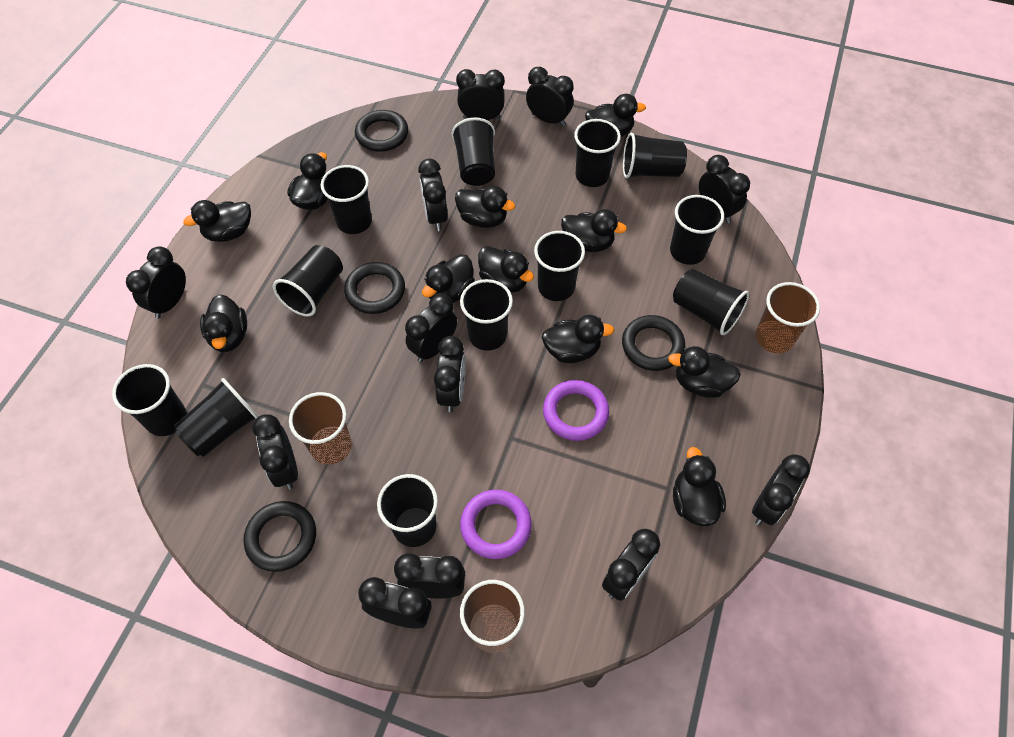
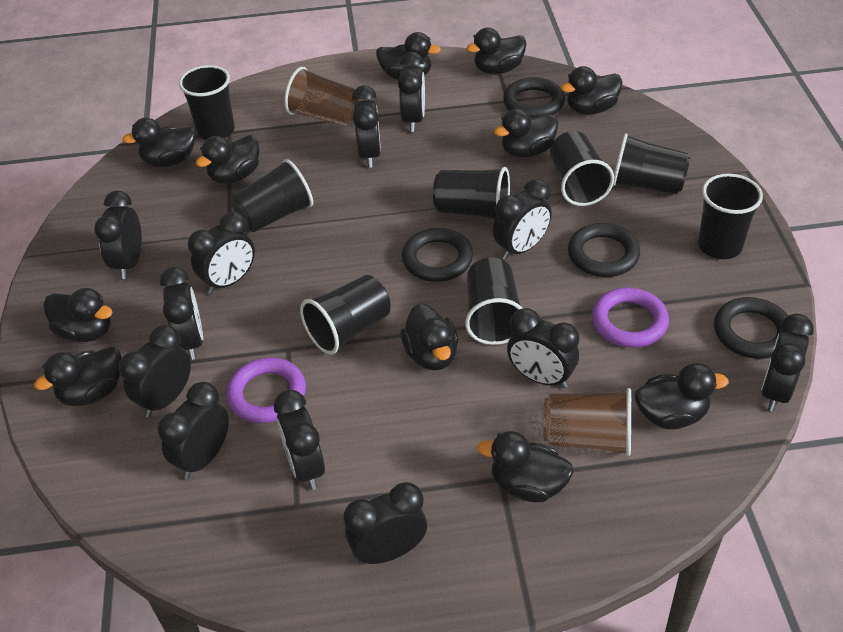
black cup: [112,364,187,436] [174,378,259,457] [273,245,343,316] [321,165,372,234] [377,474,438,547] [452,117,495,186] [460,279,513,351] [534,231,585,301] [574,119,621,187] [623,132,687,178] [670,195,724,265] [673,269,750,335] = 12 -> [179,65,235,140] [231,159,313,232] [300,275,390,354] [433,167,510,219] [465,257,523,345] [550,131,614,206] [613,133,690,194] [698,174,763,259] = 8
brown cup: [289,392,352,465] [460,580,525,653] [756,282,820,353] = 3 -> [284,67,358,126] [543,388,631,456] = 2

